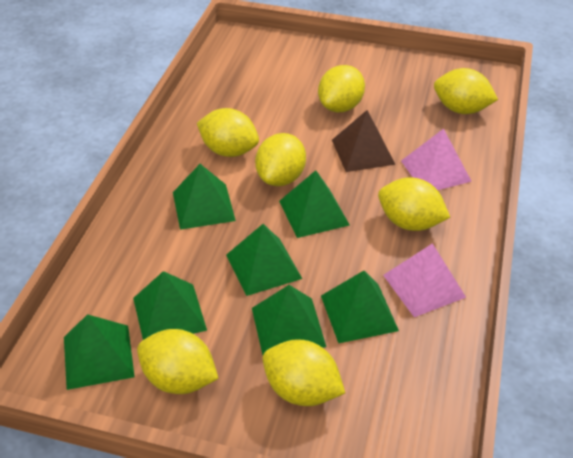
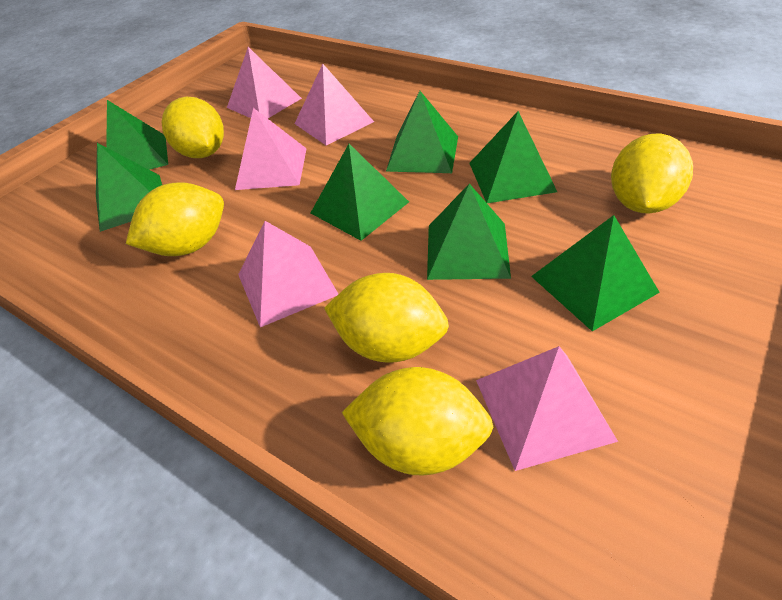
brown pyramid: [332,110,396,172] = 1 -> none = 0
pink pyramid: [383,243,466,317] [401,129,472,190] = 2 -> [227,47,302,118] [235,108,307,190] [238,221,338,327] [294,64,374,145] [476,346,618,471] = 5
yellow lemon: [137,329,219,394] [197,108,259,157] [255,133,306,186] [262,339,345,406] [318,65,365,113] [378,177,450,231] [434,68,498,114] = 7 -> [126,182,224,256] [161,97,224,158] [324,273,449,363] [342,367,493,475] [611,134,693,213] = 5

